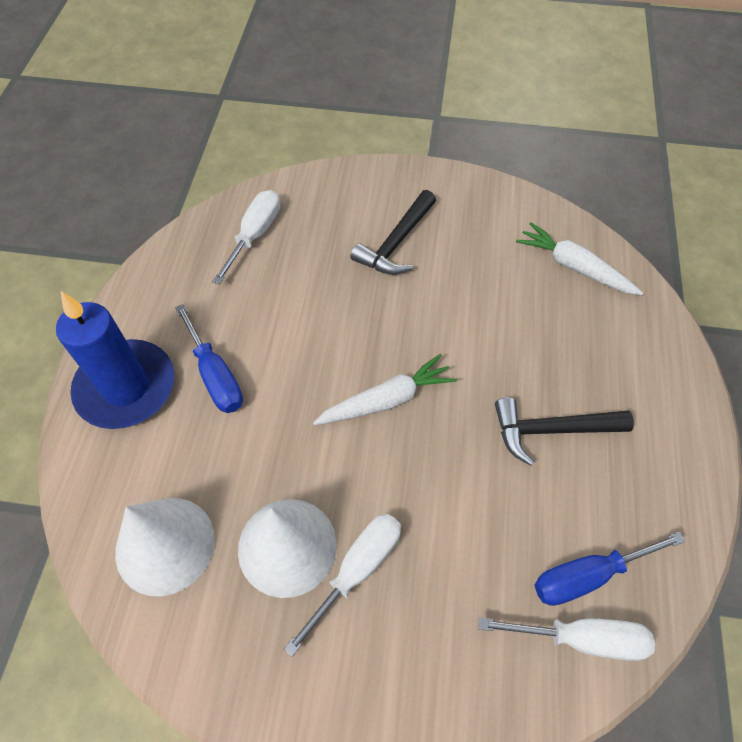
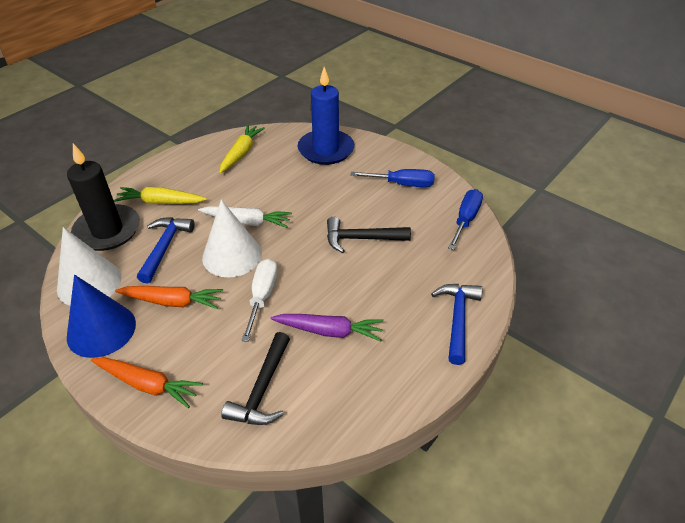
black candle: none = 0 -> [67,143,140,251] = 1
blue cone: none = 0 -> [67,275,136,358] = 1
blue hammer: none = 0 -> [137,217,194,284] [431,284,483,365] = 2
orange carrot: none = 0 -> [91,357,203,408] [115,286,223,309] = 2
purple carrot: none = 0 -> [271,314,384,342] = 1
white carrot: [313,354,457,425] [516,222,643,295] = 2 -> [198,206,292,228] = 1
white screwdriver: [212,190,280,285] [284,514,401,657] [478,617,655,661] = 3 -> [241,259,278,342] = 1
yellow carrot: none = 0 -> [114,187,207,204] [219,124,265,173] = 2

